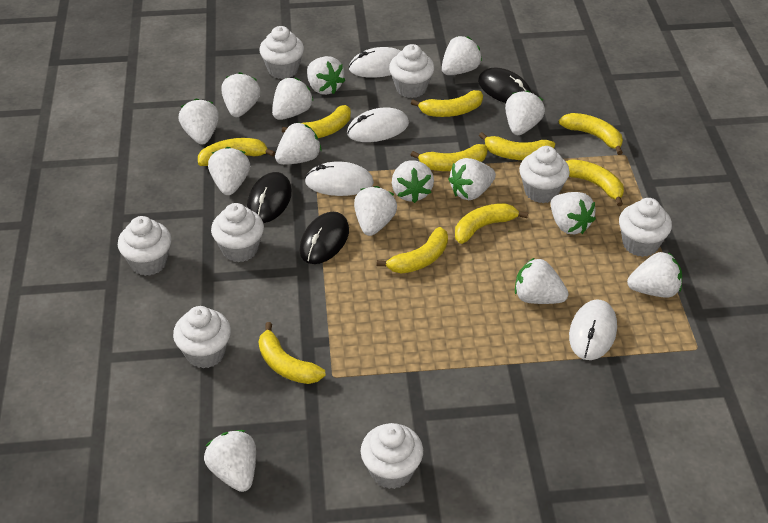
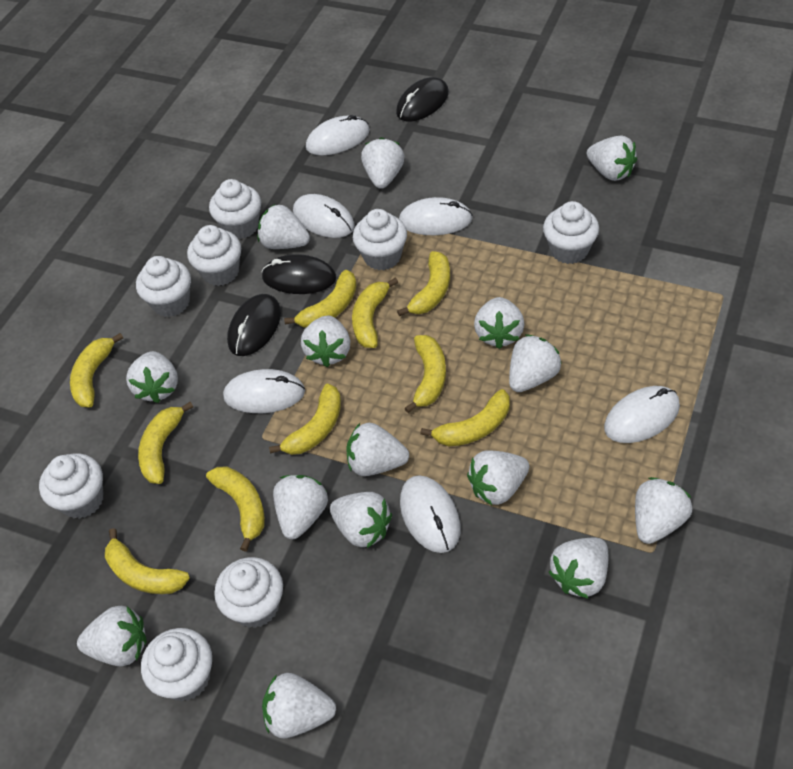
white mouse: [305,162,374,196] [347,107,409,142] [349,47,400,78] [569,299,617,360] = 4 -> [223,369,305,413] [293,194,355,238] [306,115,370,156] [399,197,473,235] [400,475,460,553] [604,386,680,443] = 6

